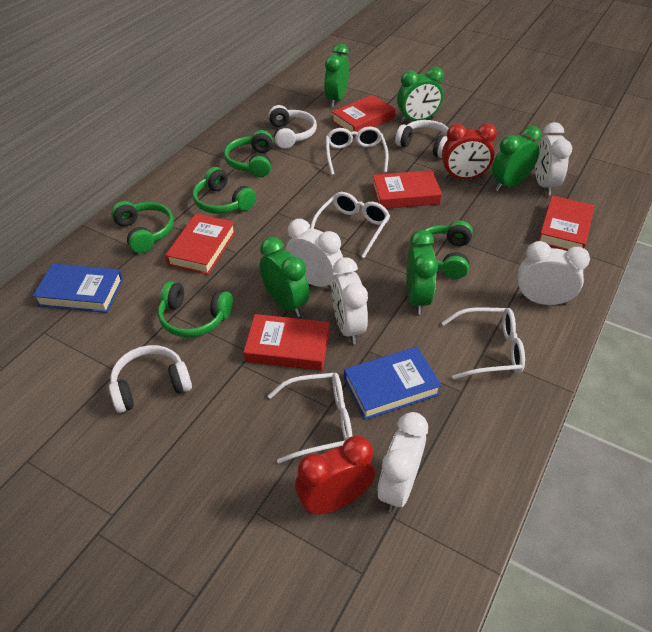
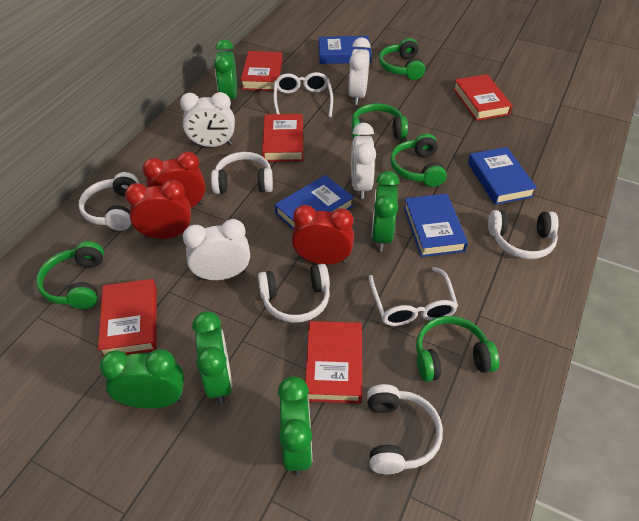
blue book: [33,264,123,313] [344,347,442,420] = 2 -> [275,175,354,230] [318,36,372,64] [404,194,468,257] [468,147,537,205] = 4
red clock: [295,436,375,514] [442,123,497,179] = 2 -> [125,180,191,239] [142,151,205,208] [292,205,354,265] = 3
white clock: [286,219,343,290] [332,257,368,344] [378,412,428,512] [518,241,590,305] [535,122,572,195] = 5 -> [180,92,235,147] [183,219,250,280] [349,37,371,105] [351,123,376,199] = 4
white glasses: [268,373,353,464] [310,192,390,258] [326,127,389,175] [441,307,525,379] = 4 -> [273,72,333,118] [369,267,458,326] = 2
white headphones: [109,345,192,413] [268,105,317,149] [395,120,449,158] = 3 -> [78,172,139,231] [211,152,273,194] [258,264,330,323] [367,384,443,474] [488,210,559,259] = 5

